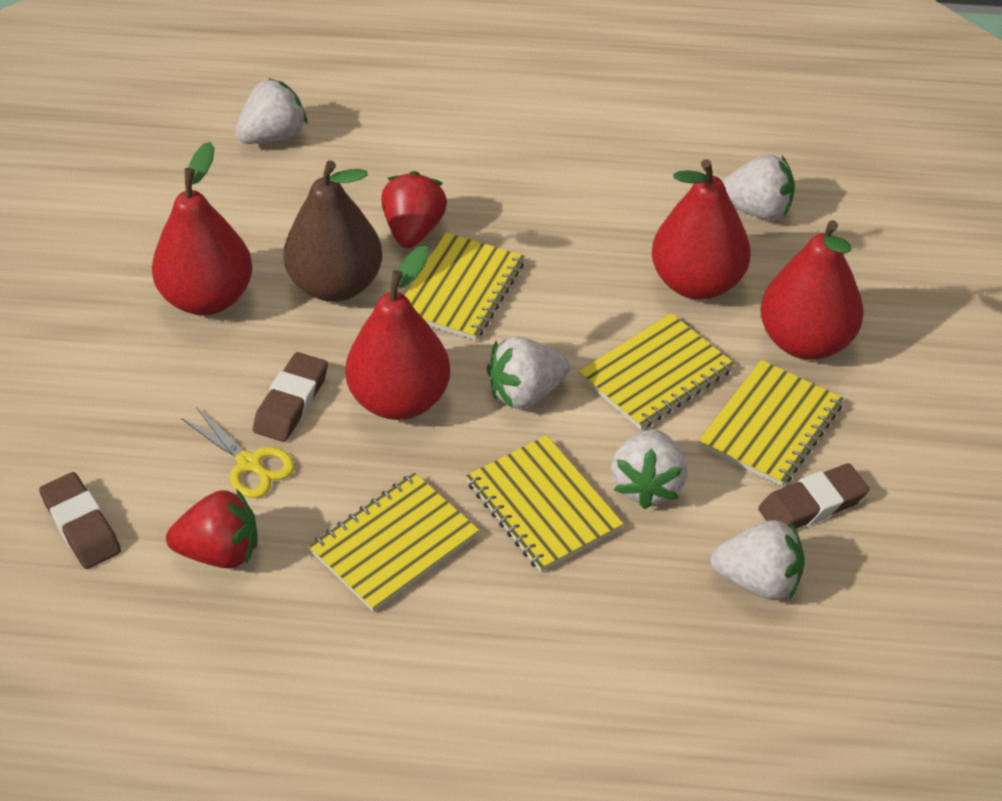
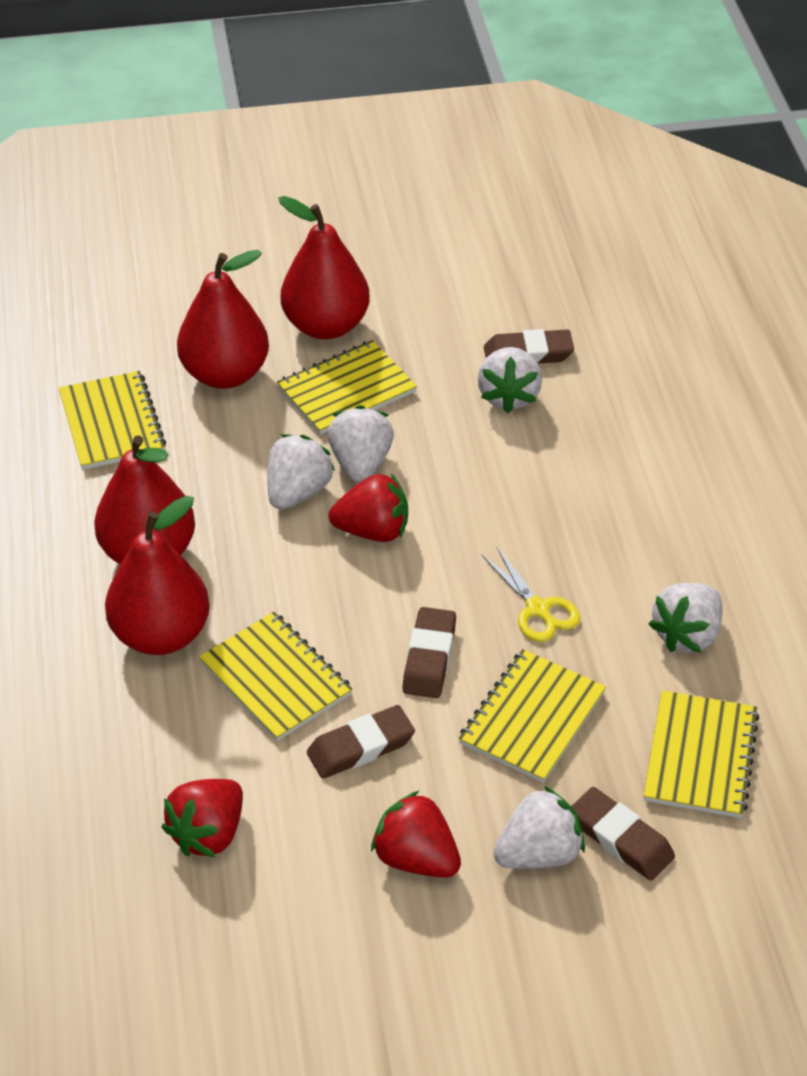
brown eraser: [39,472,121,569] [253,352,328,442] [758,463,869,529] = 3 -> [307,705,415,779] [402,607,456,698] [484,329,574,364] [571,787,675,881] = 4
brown pear: [283,160,382,302] = 1 -> none = 0
red strawberry: [166,488,258,569] [381,171,447,248] = 2 -> [162,779,243,857] [329,473,408,542] [371,790,461,878] = 3

